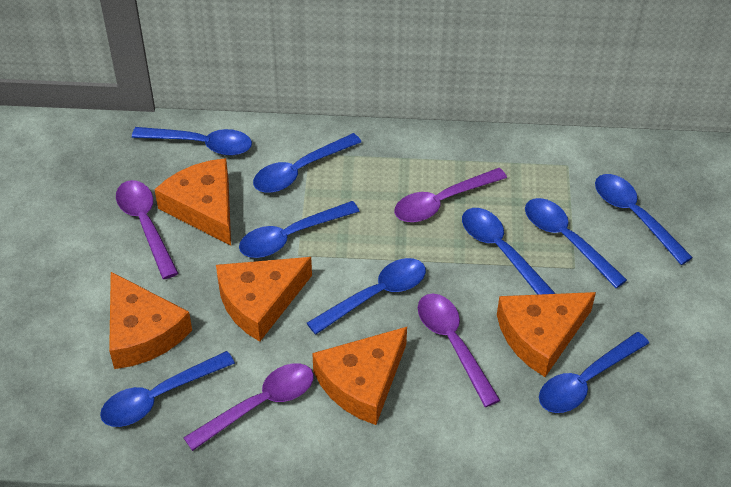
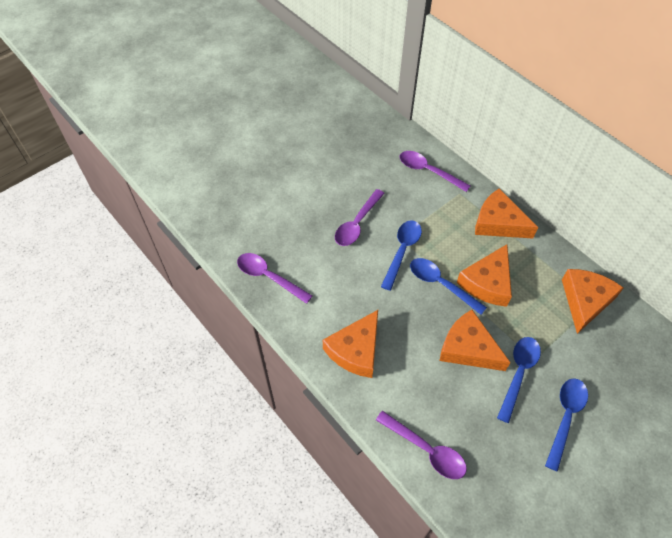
blue spoon: [100,351,235,427] [132,127,252,156] [239,201,360,258] [253,133,361,193] [307,258,426,335] [462,208,556,295] [525,198,627,288] [539,332,649,413] [595,174,693,265] = 9 -> [381,220,422,291] [410,258,487,315] [497,337,541,423] [545,378,588,472] = 4

